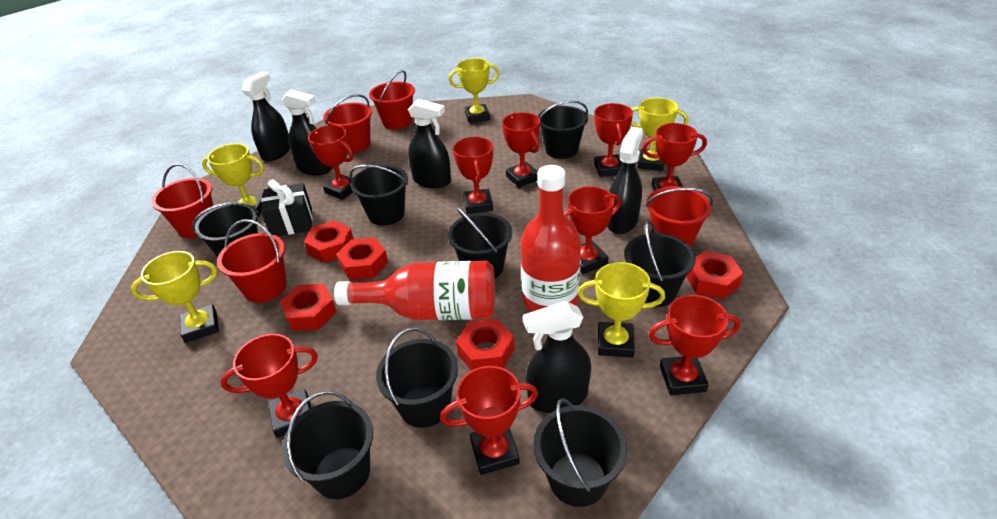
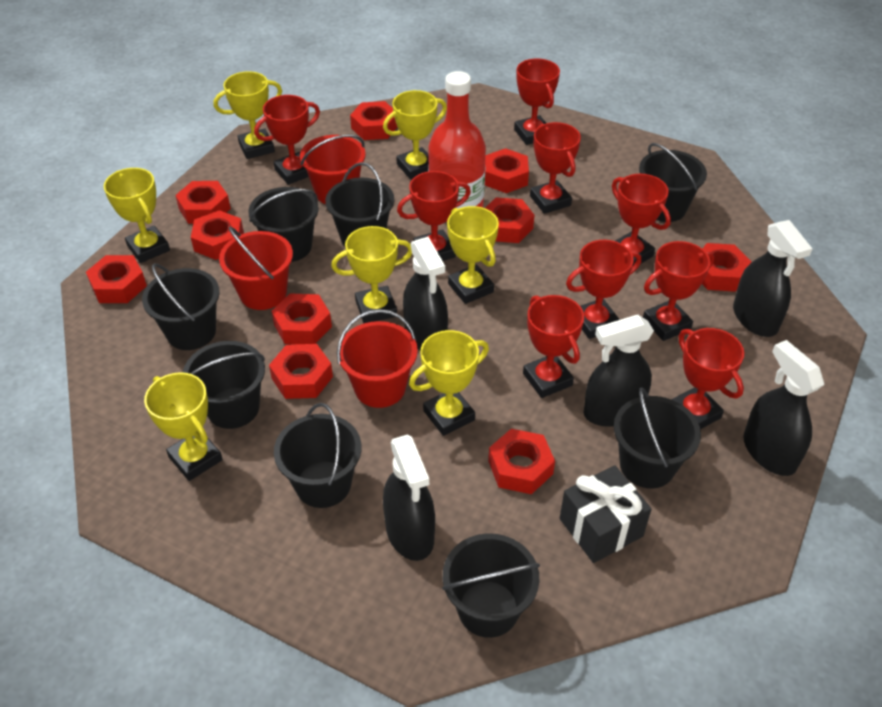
red bottle: [334,261,495,320] [521,165,581,312] = 2 -> [428,71,486,222] = 1
red bucket: [151,163,213,238] [217,219,287,303] [323,94,372,153] [369,70,415,129] [646,186,713,247] = 5 -> [219,226,293,310] [300,134,366,204] [337,309,418,408] = 3
red nut: [280,284,337,331] [304,220,353,263] [336,238,388,280] [456,319,515,371] [686,251,744,299] = 5 -> [86,255,147,303] [175,181,231,224] [191,210,244,260] [269,344,333,399] [272,294,332,344] [350,101,397,140] [485,148,529,193] [485,197,534,243] [488,429,555,494] [702,243,752,292] = 10
yellow trophy: [131,251,219,343] [202,144,264,217] [449,58,500,123] [578,262,665,357] [631,98,688,171] = 5 -> [104,168,170,263] [144,372,223,481] [214,71,282,159] [331,226,412,323] [383,90,447,180] [409,330,489,436] [447,206,499,304] = 7

